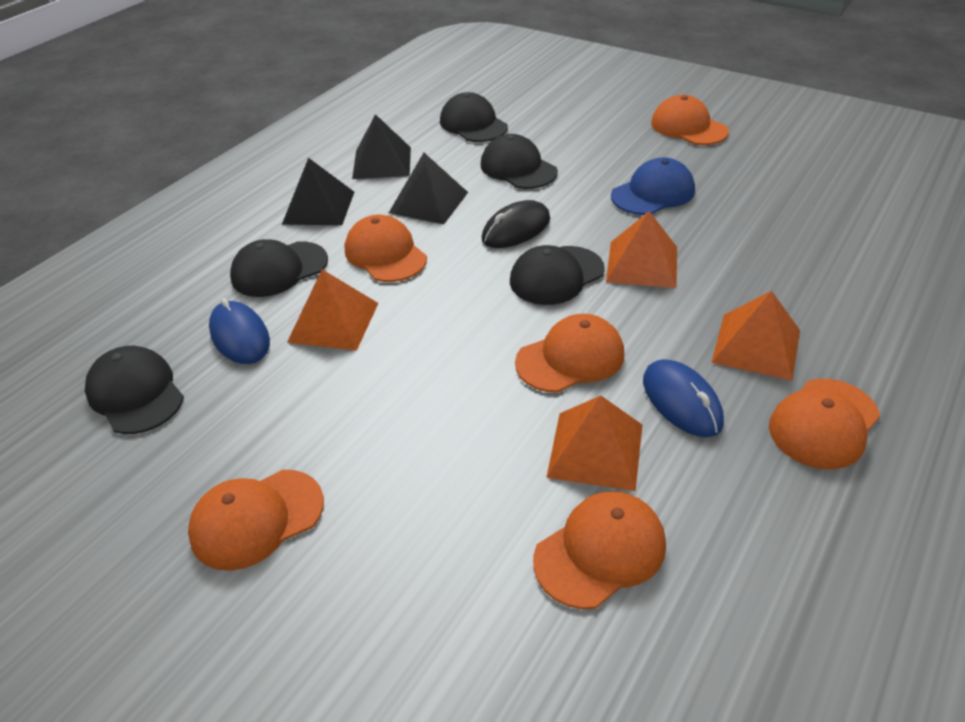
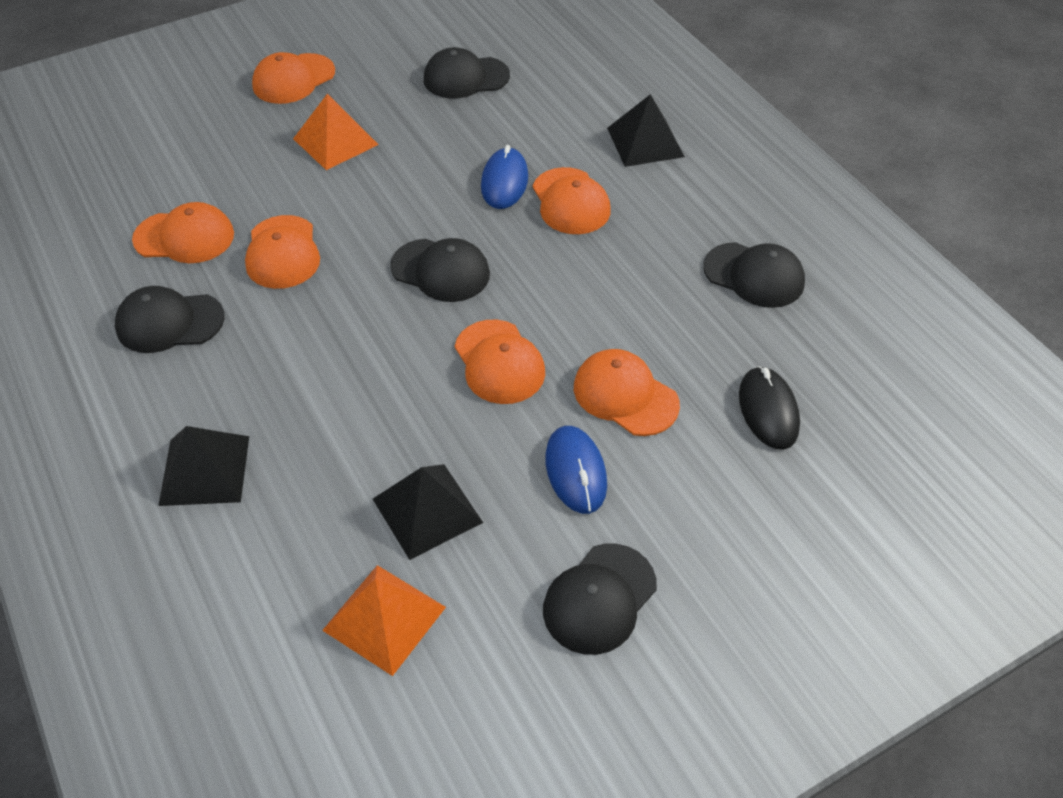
blue cap: [611,157,695,215] = 1 -> none = 0
orange pyramid: [287,269,378,351] [546,396,642,491] [606,211,677,288] [711,291,800,381] = 4 -> [293,94,379,170] [322,565,446,676] = 2

